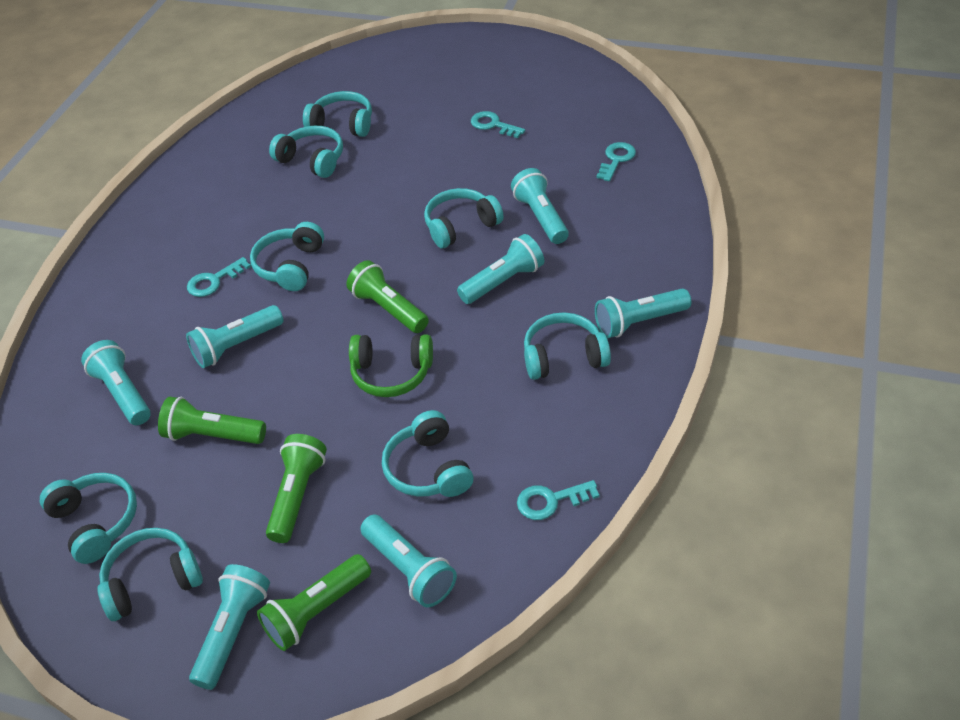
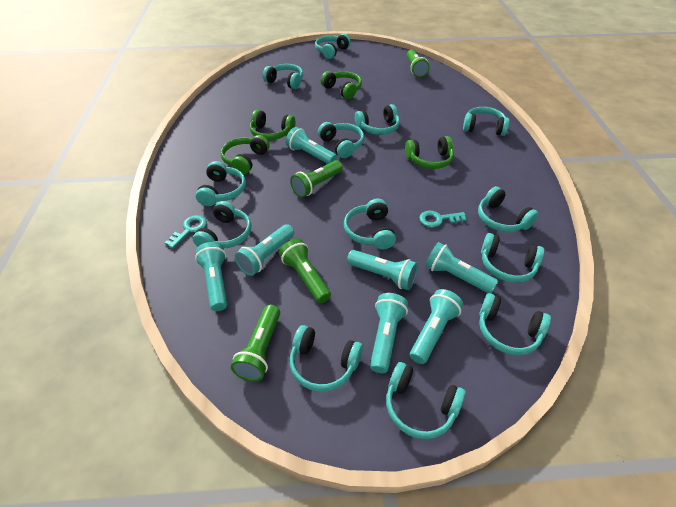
green headphones: [349,334,433,397] = 1 -> [221,135,270,175] [250,110,296,140] [321,71,362,99] [405,136,454,169] = 4
turquoise headphones: [40,473,137,564] [97,528,203,621] [250,222,324,291] [269,126,343,178] [303,91,372,137] [382,410,473,497] [424,188,504,248] [524,312,611,380] = 8 -> [193,201,251,248] [196,161,246,206] [263,64,303,89] [290,325,363,392] [315,34,351,59] [318,122,364,158] [344,199,396,249] [355,104,400,135] [386,362,466,439] [463,107,509,136] [478,186,539,232] [479,293,551,355] [481,233,544,283] = 13
turquoise key: [187,257,251,297] [471,111,525,138] [517,480,599,520] [596,142,636,181] = 4 -> [165,215,207,248] [419,211,467,227] = 2

